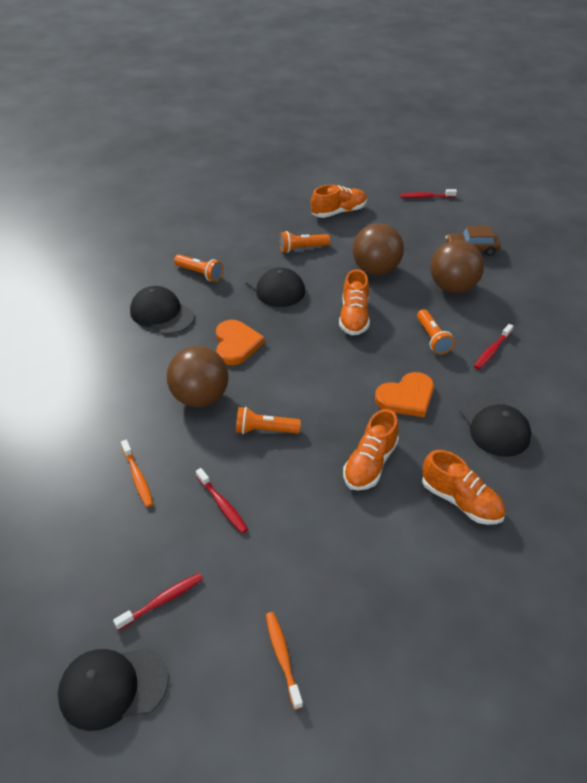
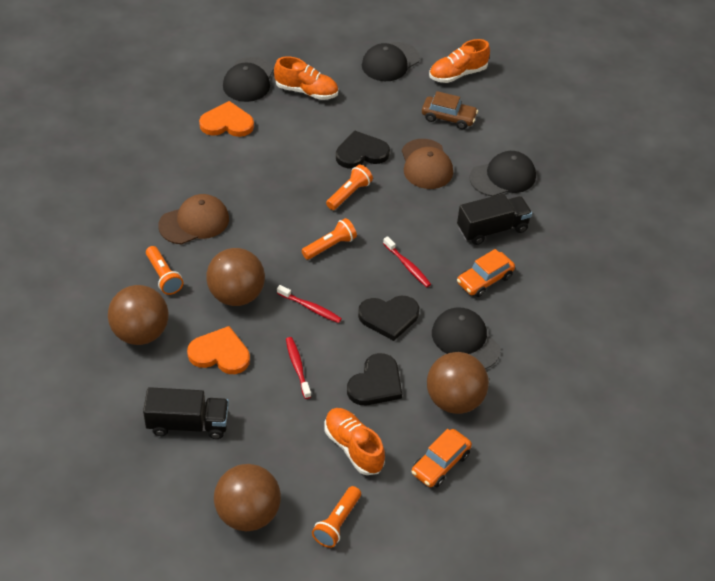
black heart: none = 0 -> [336,130,390,168] [347,353,402,405] [358,295,419,341] = 3
black truck: none = 0 -> [143,387,229,439] [457,194,532,245] = 2
brown ball: [167,346,229,407] [353,223,404,275] [430,240,484,293] = 3 -> [108,285,169,345] [206,248,265,306] [214,464,281,531] [427,352,489,414] = 4
brown cap: none = 0 -> [158,194,229,244] [402,139,453,189] = 2
orange car: none = 0 -> [411,429,472,487] [457,249,515,297] = 2
orange shoe: [311,185,367,218] [339,269,370,336] [343,409,399,491] [422,450,506,525] = 4 -> [274,56,338,100] [325,408,385,475] [429,39,490,83] = 3
orange toothbrush: [121,440,153,507] [266,612,303,710] = 2 -> none = 0
red toothbrush: [113,573,203,630] [196,468,248,534] [400,189,457,198] [474,324,513,369] = 4 -> [277,285,342,323] [286,337,311,399] [383,236,431,287] = 3

